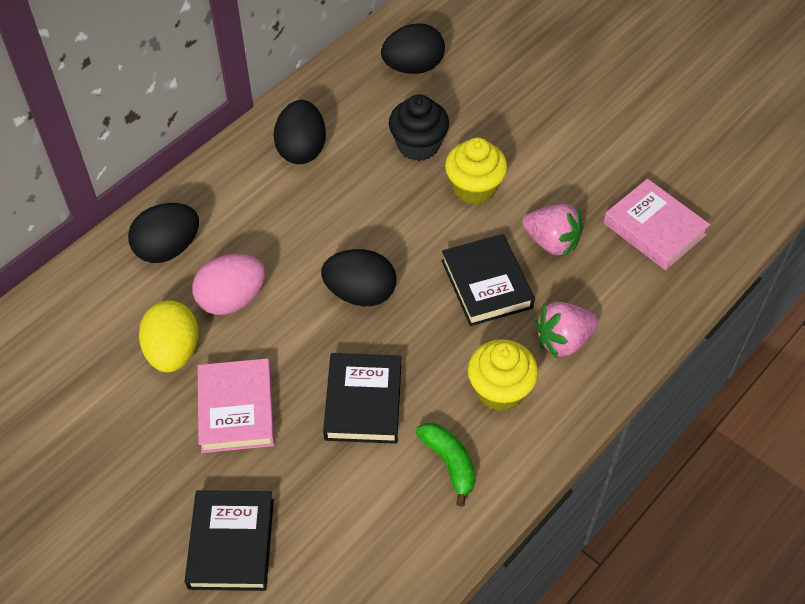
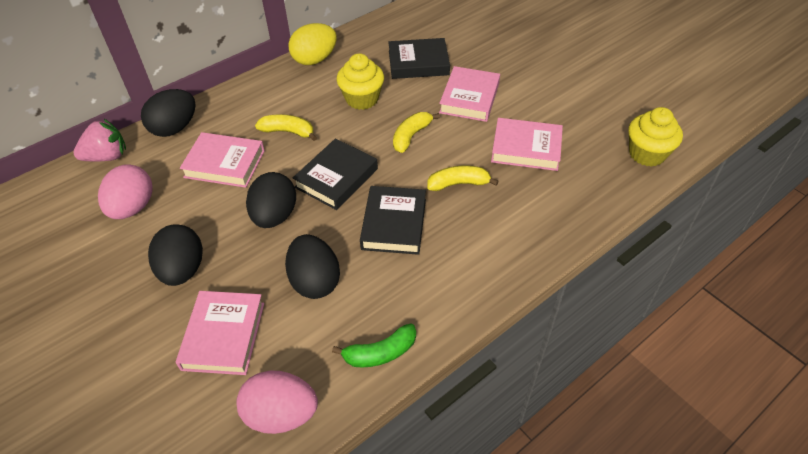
black cupcake: [389,94,449,161] = 1 -> none = 0
pink book: [198,358,275,453] [603,179,710,270] = 2 -> [176,291,264,375] [180,132,265,188] [439,66,500,122] [491,118,563,171] = 4
pink egg: [192,254,266,315] = 1 -> [98,164,153,219] [236,371,318,434] = 2
pink strawberry: [522,204,583,257] [535,302,599,359] = 2 -> [73,119,126,162] = 1
yellow banana: none = 0 -> [255,114,317,141] [393,112,440,153] [427,166,499,191] = 3

